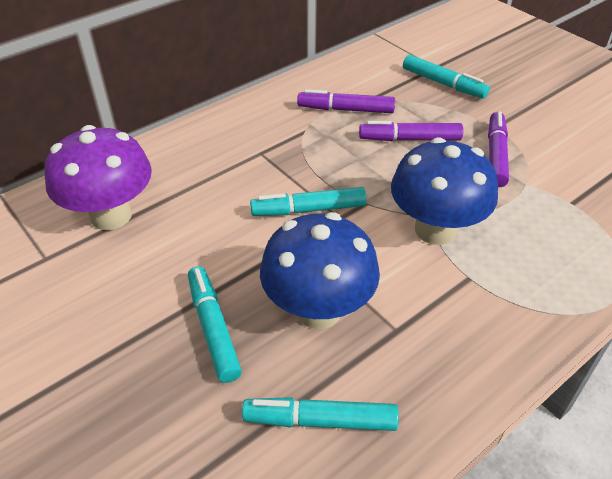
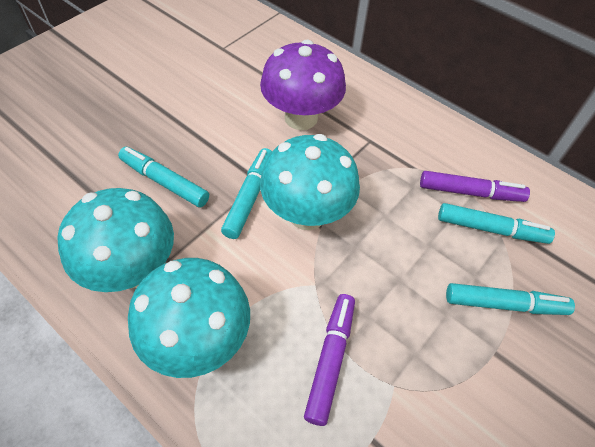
blue mushroom: [260,212,380,329] [391,137,498,245] = 2 -> none = 0
purple marker: [297,89,395,113] [359,121,463,141] [488,111,509,187] = 3 -> [304,294,355,426] [420,171,530,202] = 2
turquoise mushroom: none = 0 -> [57,188,174,292] [128,258,250,378] [260,134,360,230] = 3

